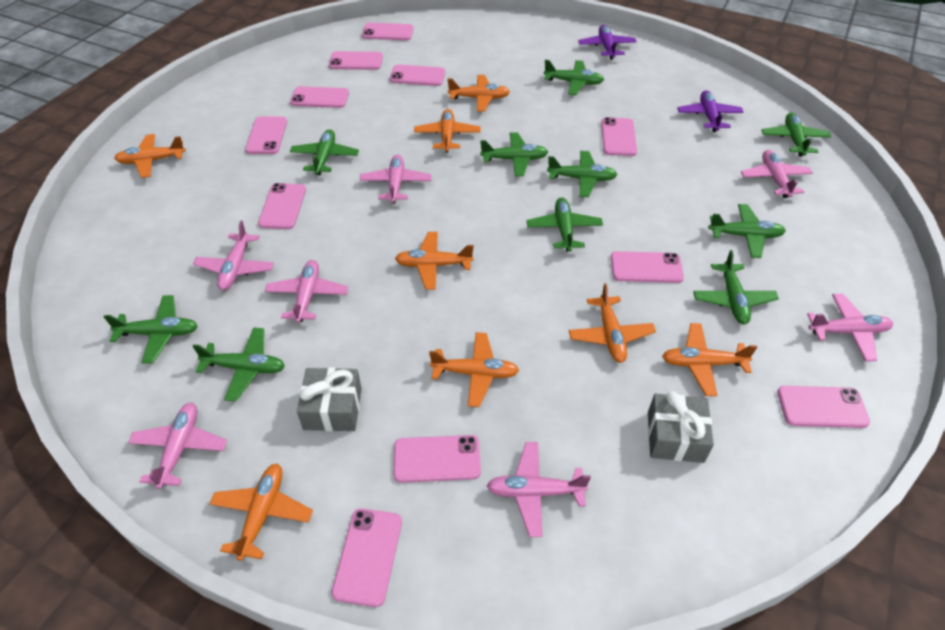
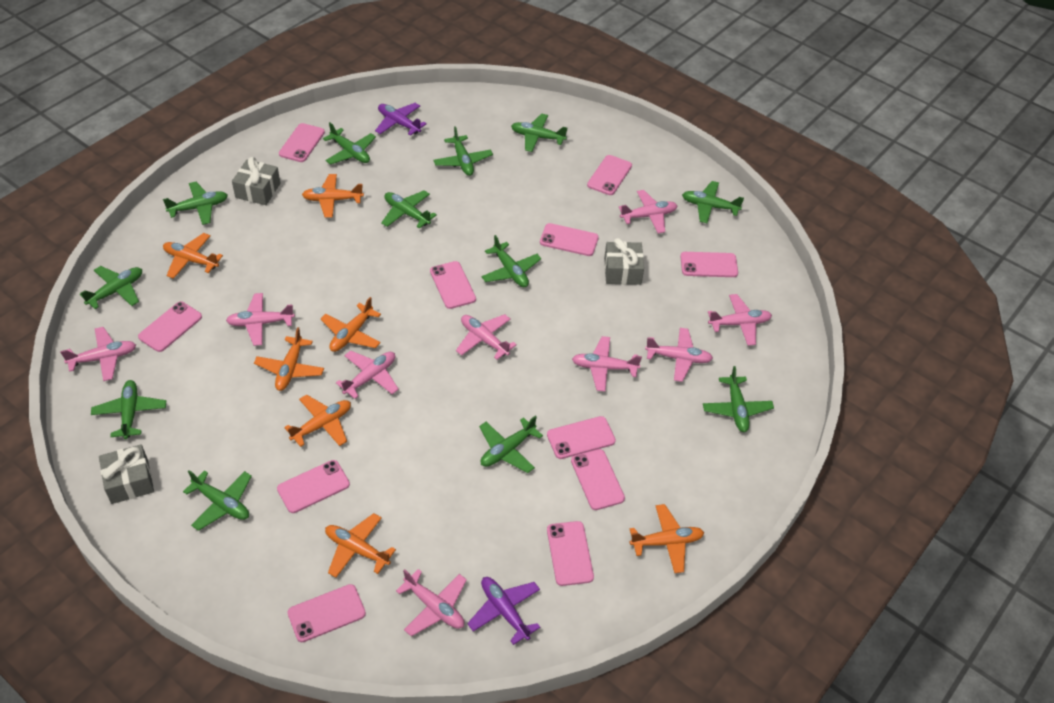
green plane: [104,295,198,363] [193,327,285,402] [290,129,359,175] [480,132,548,176] [527,197,603,252] [544,60,604,95] [547,151,618,197] [693,250,779,324] [708,204,786,258] [762,113,831,157] = 10 -> [80,266,142,309] [91,380,166,439] [163,182,228,225] [183,470,252,531] [323,122,376,165] [381,190,437,229] [433,126,493,176] [479,415,543,473] [481,235,541,287] [511,113,567,152] [682,181,744,223] [703,366,774,432] = 12
grey gift: [297,367,362,431] [648,391,714,463] = 2 -> [99,444,154,504] [232,157,280,205] [604,238,644,285] = 3
orange plane: [114,134,186,178] [209,464,313,561] [395,232,474,290] [414,109,481,153] [429,332,519,407] [447,75,510,112] [569,283,656,363] [662,323,757,396] = 8 -> [163,233,223,279] [254,327,324,391] [284,394,351,447] [302,174,364,218] [321,297,381,352] [325,513,396,578] [630,504,704,574] = 7
pink plane: [128,403,227,489] [193,221,274,290] [265,260,348,323] [360,154,431,203] [487,442,591,537] [741,150,813,198] [807,294,893,362] = 7 -> [60,327,136,381] [226,293,295,346] [336,351,399,399] [396,569,467,637] [456,314,517,360] [572,336,642,392] [619,190,678,234] [645,328,713,382] [708,294,772,346] = 9

